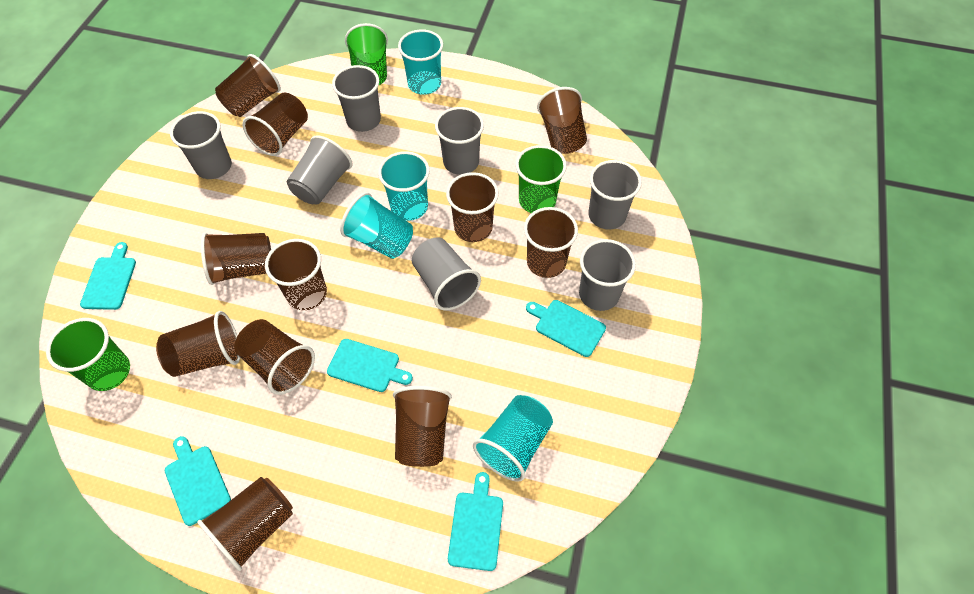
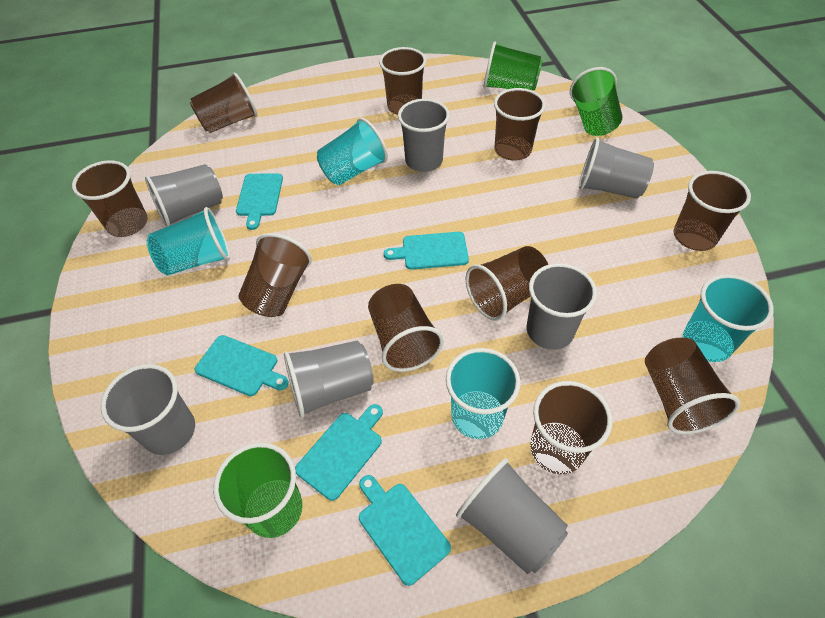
brown cup: [156,311,240,377] [197,477,293,571] [201,233,271,285] [215,54,281,117] [234,319,315,395] [242,93,308,156] [265,239,327,310] [393,386,452,467] [446,172,499,242] [524,207,578,278] [537,87,587,154] = 11 -> [72,160,148,237] [190,73,258,133] [238,233,312,317] [368,284,444,372] [379,47,426,115] [466,246,548,321] [494,88,546,161] [530,381,612,474] [645,338,740,434] [673,171,751,251] = 10

